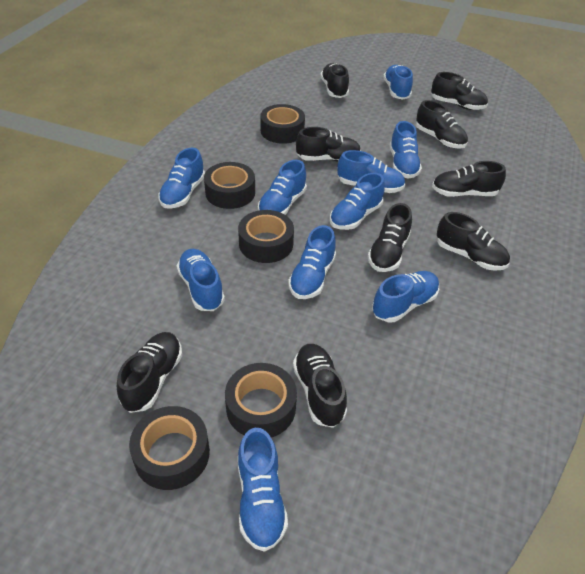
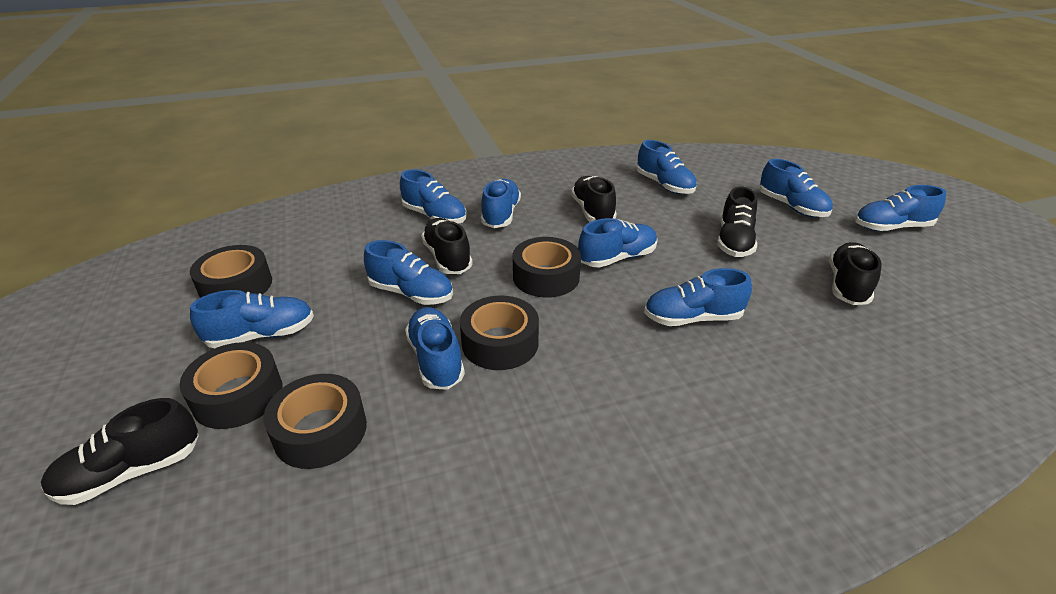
black shoe: [117,332,182,413] [293,344,347,428] [296,127,361,161] [320,63,349,98] [368,203,412,272] [416,100,468,149] [431,72,488,110] [432,161,506,197] [437,212,510,271] = 9 -> [41,398,199,505] [421,218,473,274] [571,176,617,222] [717,187,757,257] [829,242,882,305] = 5

